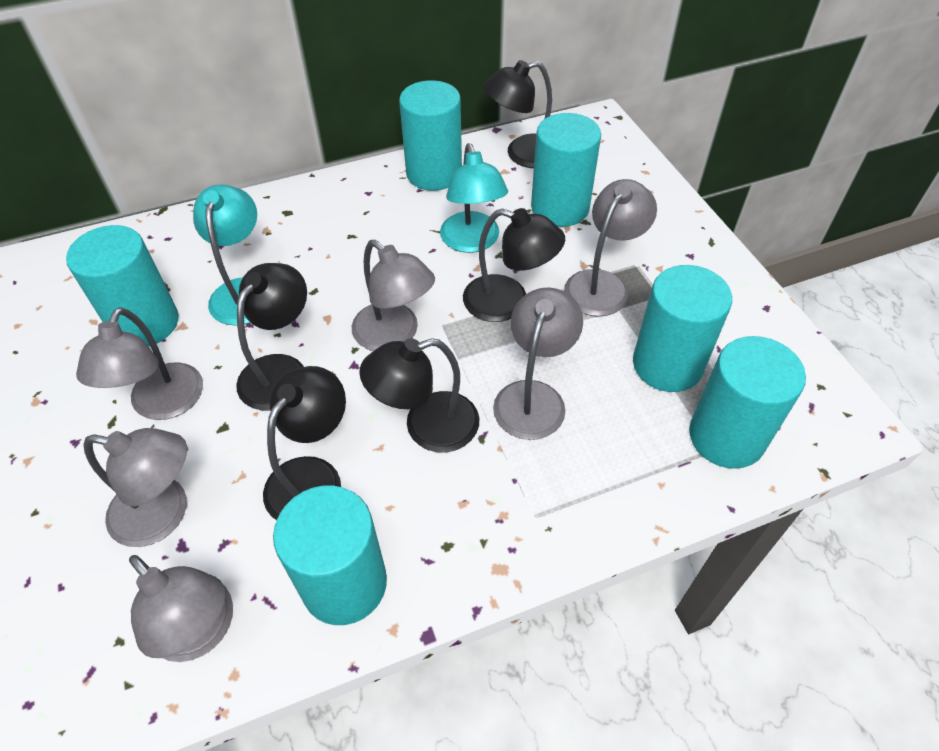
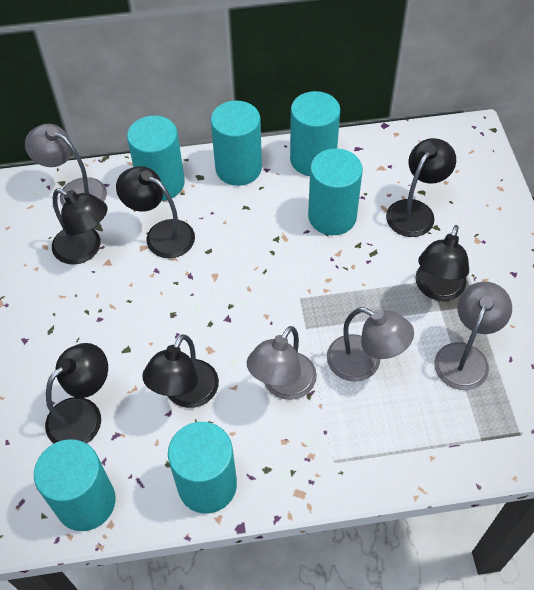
black lamp: [236,263,307,410] [263,366,346,520] [359,338,479,452] [463,208,565,322] [484,60,552,168] = 5 -> [45,343,108,444] [52,188,108,264] [116,166,195,258] [142,335,219,408] [386,138,456,237] [415,225,469,301] = 6
grey lamp: [76,307,203,420] [84,428,187,547] [129,555,233,662] [352,240,435,351] [493,287,583,440] [564,179,657,316] = 6 -> [25,124,107,206] [247,326,317,400] [327,307,414,382] [434,282,512,390] = 4
turquoise lamp: [193,184,257,325] [440,143,508,253] = 2 -> none = 0

